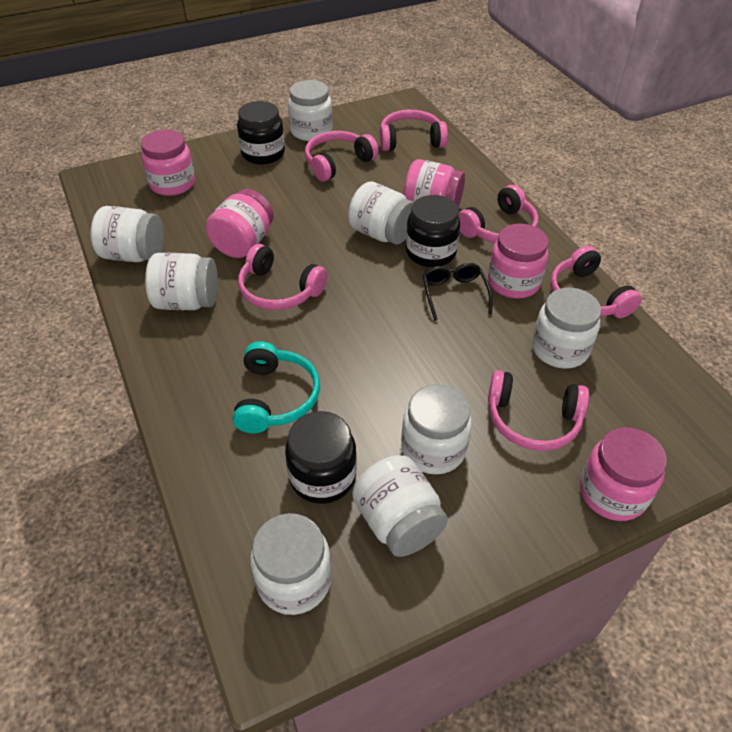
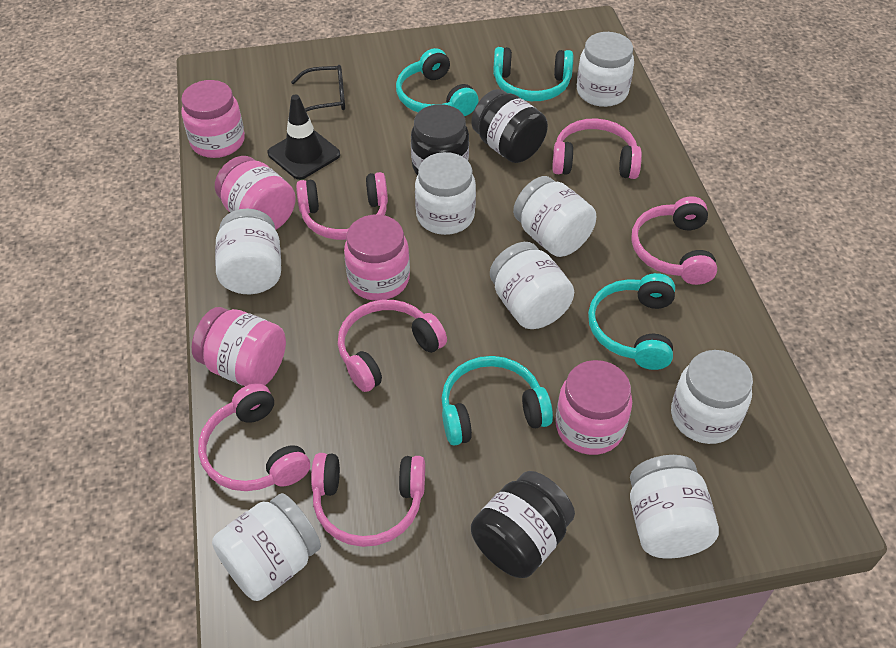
black traffic cone: none = 0 -> [268,94,340,180] = 1
turquoise headphones: [233,341,320,433] = 1 -> [396,48,479,116] [441,356,553,446] [493,47,573,101] [588,273,675,370] = 4

